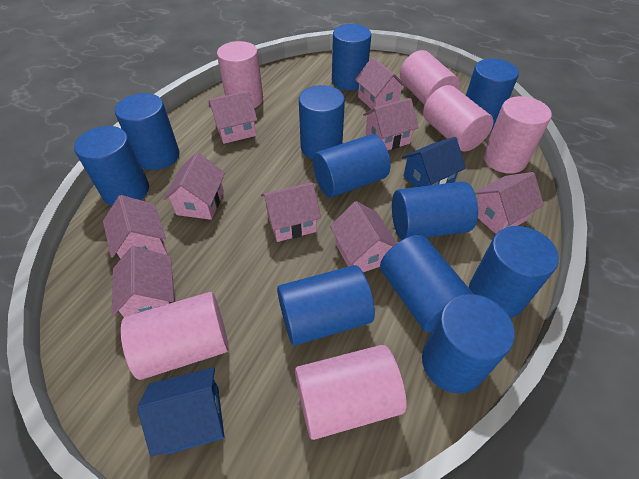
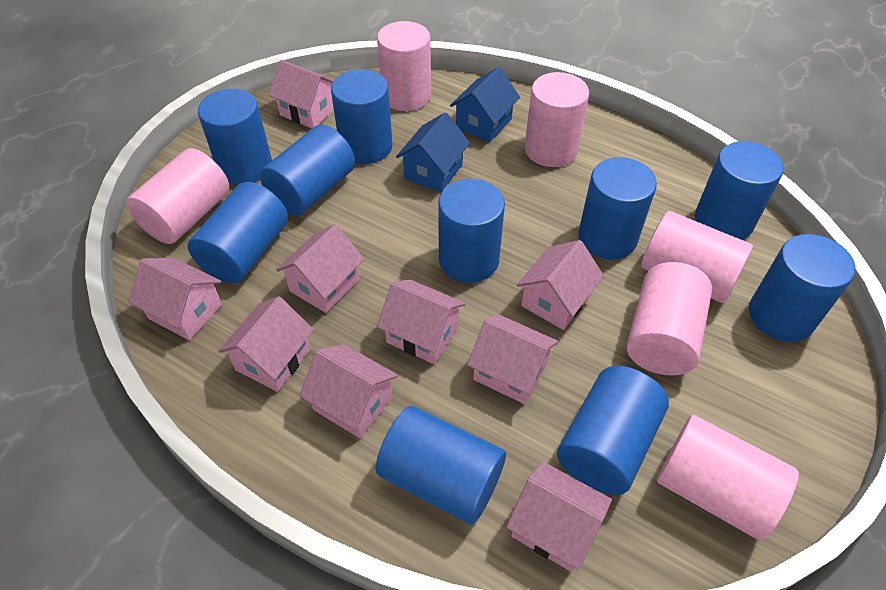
blue cylinder: [74,126,149,206] [115,93,179,170] [277,265,375,345] [299,85,345,160] [313,134,390,198] [332,24,371,91] [380,235,473,333] [392,181,478,240] [422,294,515,393] [466,59,519,129] [469,226,559,318] = 11 -> [188,182,288,284] [198,89,272,185] [260,125,355,216] [331,69,393,164] [376,406,506,524] [438,179,505,283] [557,366,669,495] [578,157,657,259] [695,141,784,240] [749,234,855,342] = 10

